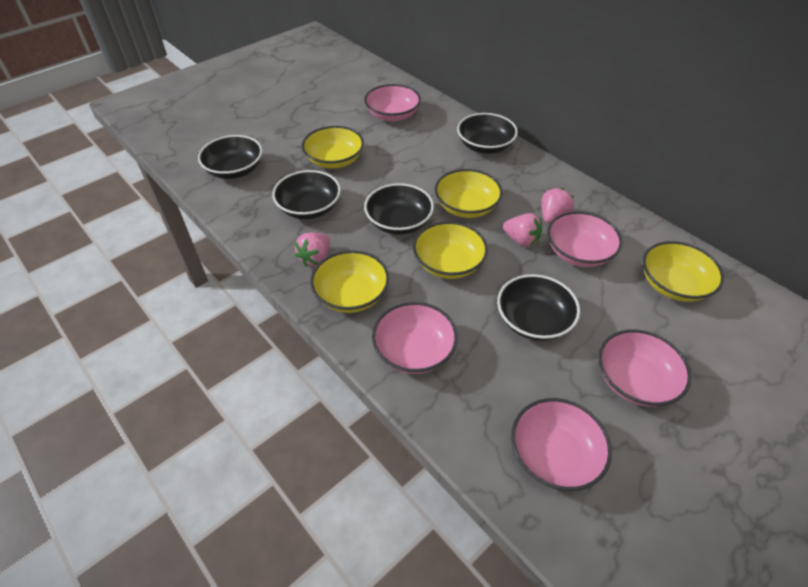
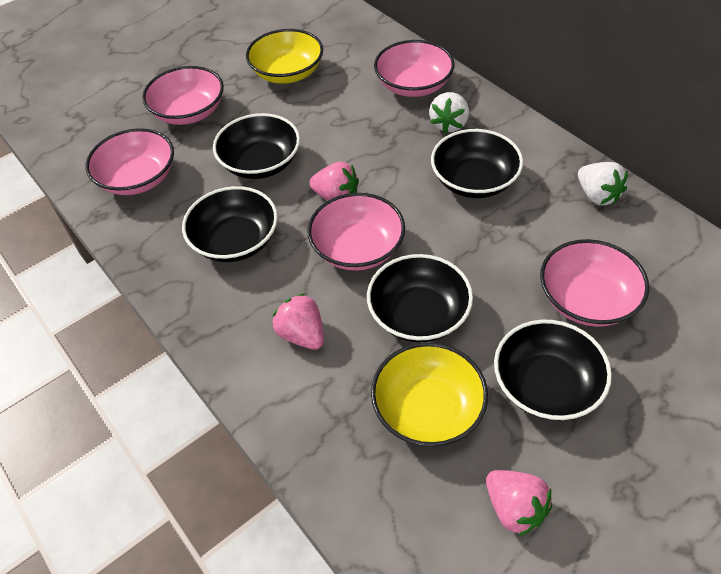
white strawberry: none = 0 -> [429,92,469,134] [578,162,628,205] = 2
yellow bowl: [302,126,364,169] [311,250,389,313] [413,221,488,279] [435,169,503,218] [643,241,724,302] = 5 -> [246,29,323,84] [371,342,488,447] = 2

